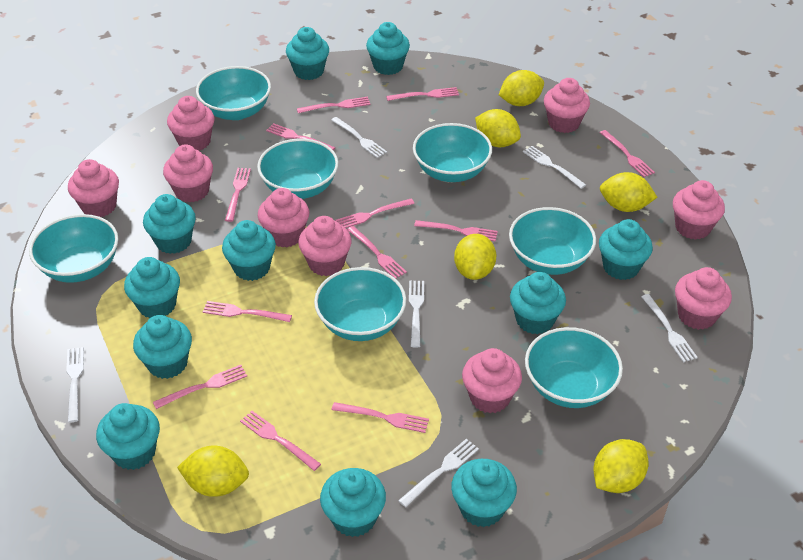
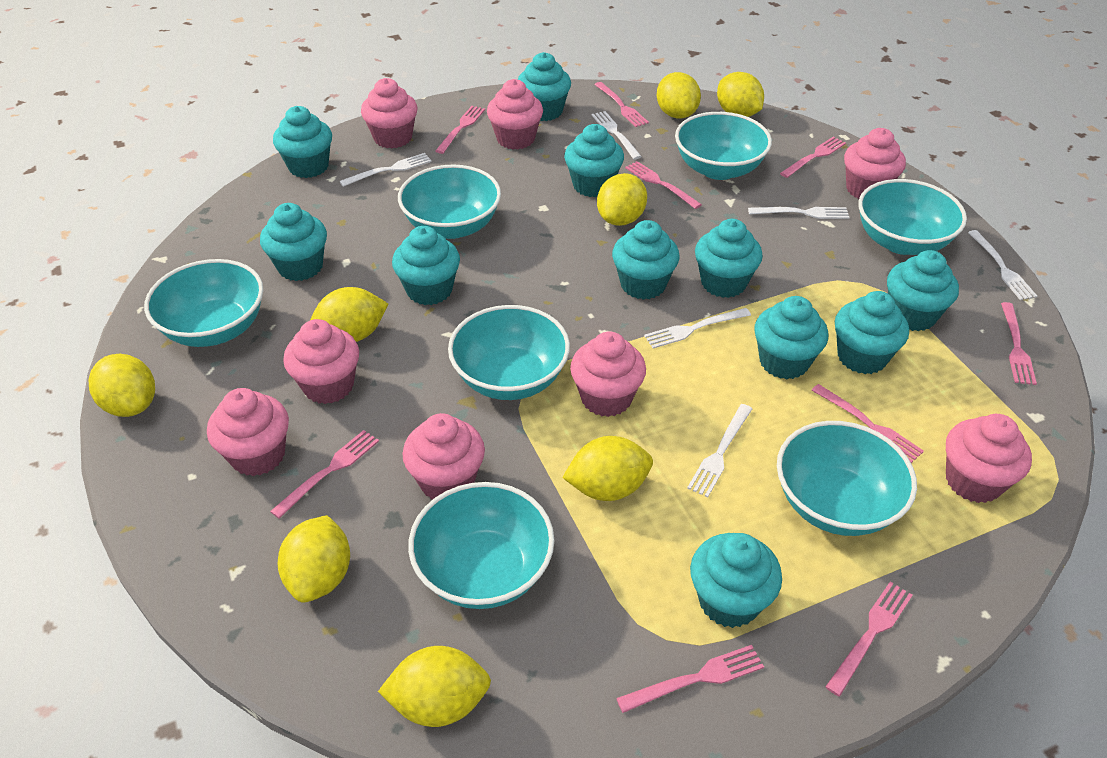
pink cupcake: [68,159,119,217] [163,144,213,202] [167,96,215,151] [258,188,309,248] [298,216,352,276] [462,348,522,413] [544,78,590,133] [673,180,725,240] [675,267,732,330] = 9 -> [207,388,289,476] [283,319,359,404] [361,78,417,149] [402,413,485,500] [487,79,543,150] [570,331,646,417] [844,128,906,199] [946,414,1032,503] = 8
pink fork: [153,365,247,409] [203,301,292,322] [225,168,251,222] [240,411,321,471] [266,123,336,151] [297,97,370,113] [332,402,429,433] [335,199,414,228] [347,226,407,279] [386,87,459,101] [414,220,498,241] [600,130,655,177] = 12 -> [270,430,379,519] [435,106,485,154] [594,82,649,127] [616,645,764,713] [625,161,702,209] [780,137,846,178] [811,384,924,463] [825,582,913,697] [1001,302,1037,385] = 9
yellow lemon: [177,445,249,497] [454,234,496,280] [475,109,521,147] [499,70,544,106] [593,439,649,493] [600,172,657,212] = 6 -> [89,354,155,417] [278,515,350,603] [310,287,388,342] [378,646,491,727] [562,436,653,501] [597,173,647,226] [657,72,701,119] [717,72,764,117] = 8

